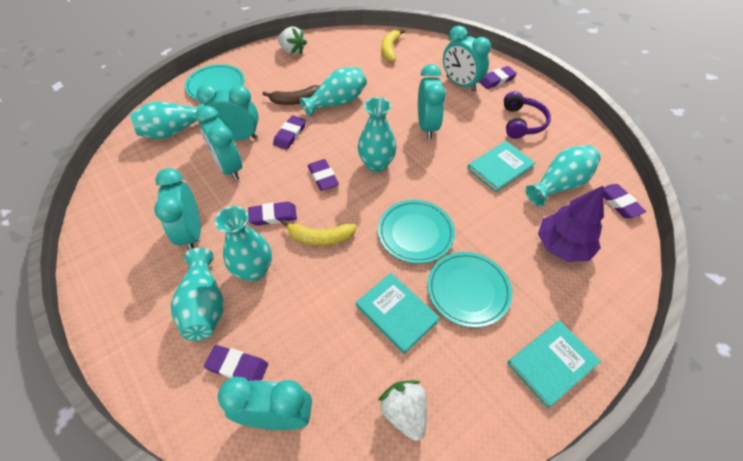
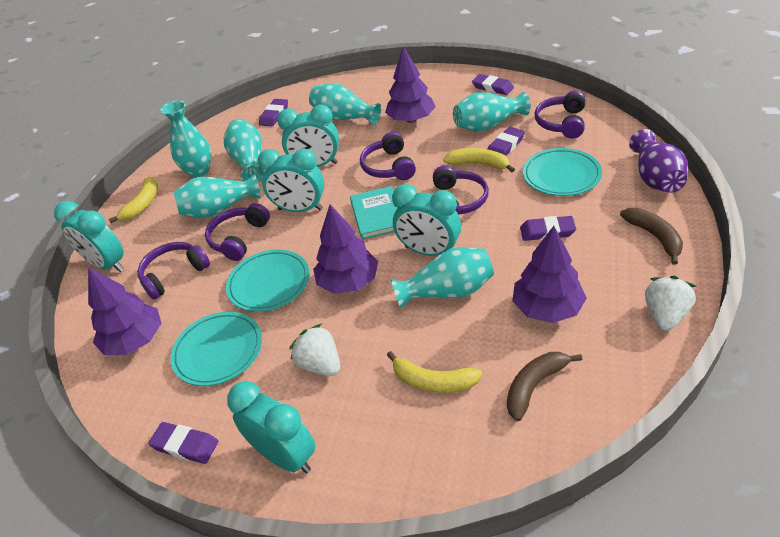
brown banana: [262,85,320,105] = 1 -> [507,352,582,421] [620,208,683,265] = 2
purple eraser: [204,345,268,381] [248,202,297,226] [273,115,306,150] [308,159,339,191] [479,66,517,89] [603,184,646,218] = 6 -> [148,422,218,464] [259,99,288,127] [472,74,514,95] [488,127,525,156] [520,216,576,241] = 5
purple headphones: [504,91,551,139] = 1 -> [138,242,210,300] [205,203,270,261] [360,132,416,180] [433,166,489,215] [535,90,586,139] = 5
purple tree: [538,186,604,262] = 1 -> [88,267,162,355] [313,204,378,294] [385,46,436,123] [512,226,587,323] = 4
purple vase: none = 0 -> [629,129,688,193] = 1
turquoise book: [356,273,440,354] [467,141,535,193] [507,320,601,409] = 3 -> [350,186,398,240] = 1
turquoise clock: [154,168,201,250] [195,105,242,180] [196,84,258,141] [218,376,312,430] [418,64,446,139] [443,26,491,92] = 6 -> [54,201,124,272] [227,381,315,473] [258,149,325,212] [277,105,339,167] [392,184,461,256] = 5
yellow banana: [281,219,357,246] [381,29,405,62] = 2 -> [108,177,158,223] [387,351,482,393] [443,148,515,172] = 3

